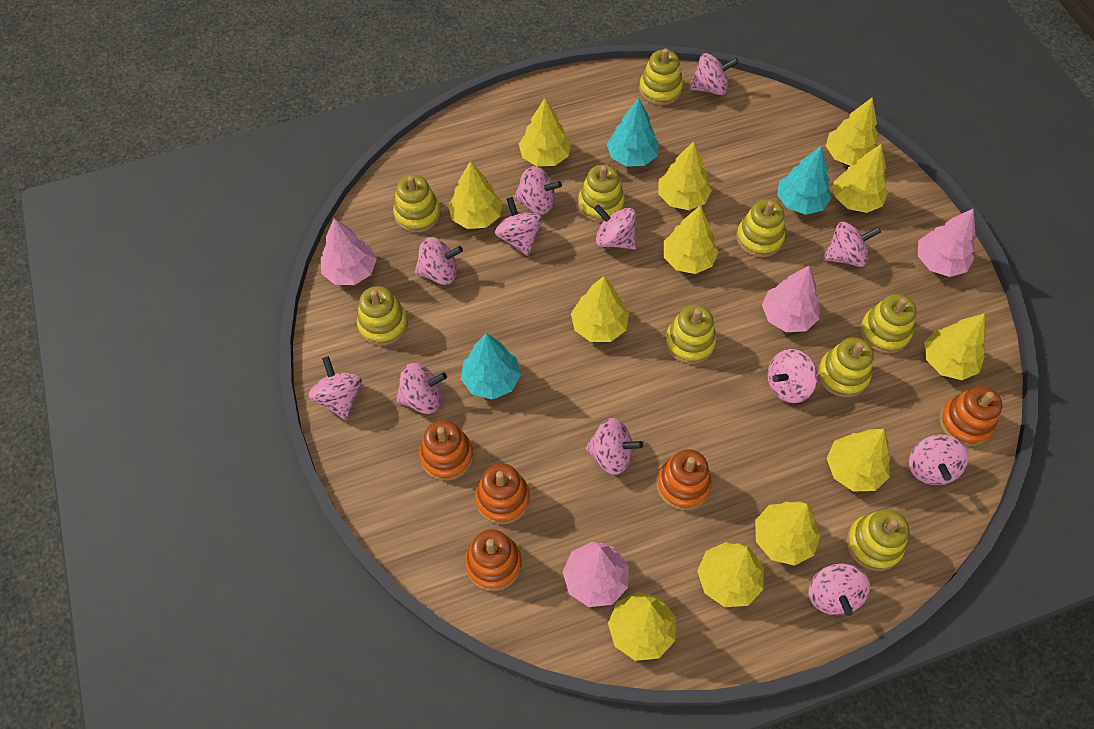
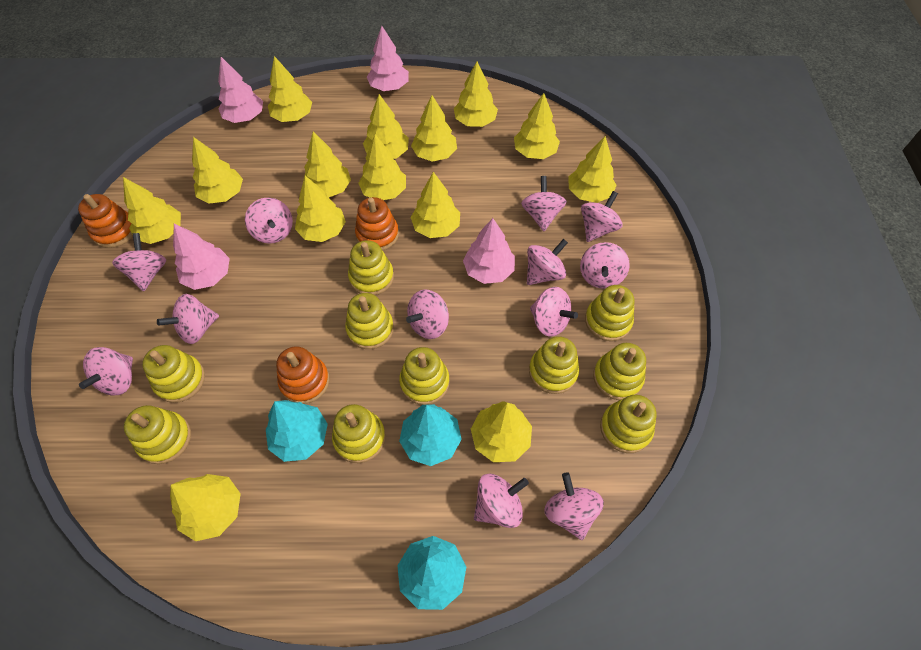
orange stacking toy: [419,420,473,481] [465,529,522,591] [475,463,530,524] [656,449,712,510] [939,386,1003,446] = 5 -> [78,194,133,248] [276,346,329,404] [355,197,399,251] = 3
yellow stacking toy: [357,286,408,346] [393,175,441,233] [578,165,625,222] [639,48,683,105] [665,305,716,364] [736,199,785,257] [818,337,874,397] [846,509,909,571] [860,294,916,354] = 9 -> [124,405,191,464] [142,345,205,403] [332,404,386,463] [345,293,394,349] [348,240,394,295] [399,347,450,405] [529,336,579,394] [585,285,635,341] [593,343,646,400] [600,395,657,453] = 10
yellow tree: [448,161,502,229] [519,98,571,166] [571,276,629,342] [608,592,676,661] [658,141,712,210] [663,206,719,274] [697,542,764,607] [755,501,821,566] [826,98,878,166] [827,429,890,491] [833,144,888,213] [924,313,986,380] = 12 -> [123,177,181,244] [170,474,241,541] [192,137,243,204] [268,56,312,122] [295,176,346,242] [303,131,351,197] [358,135,406,200] [363,94,409,159] [410,172,460,238] [411,95,457,162] [454,62,498,127] [471,401,532,462] [514,93,560,159] [569,136,617,203] = 14

